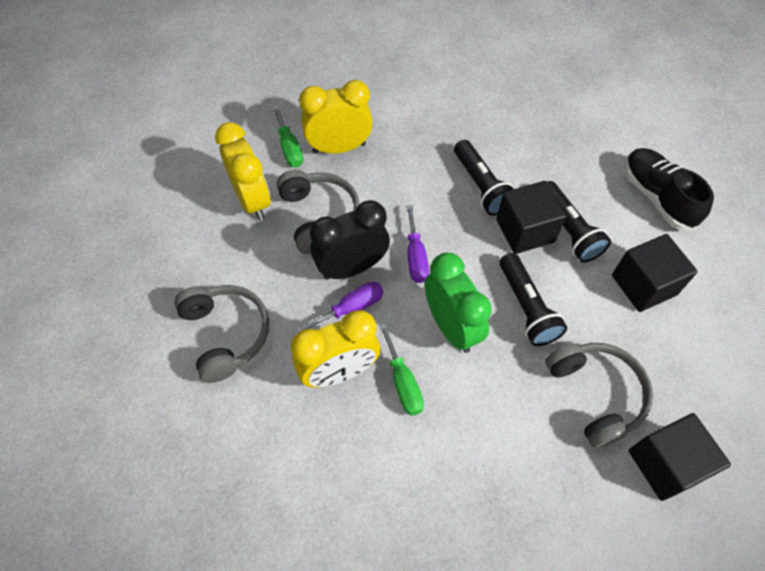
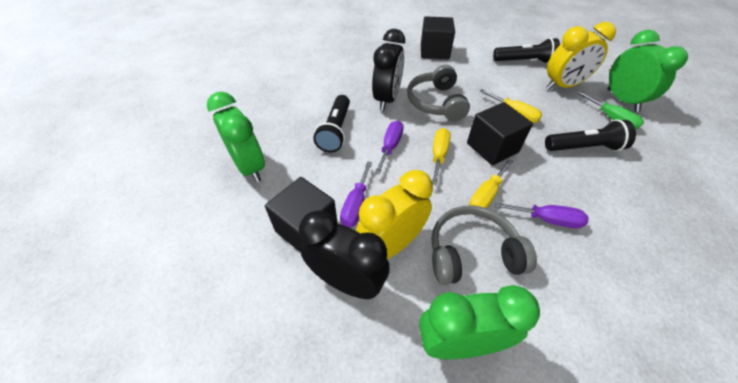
black clock: [310,200,390,280] = 1 -> [299,210,389,299] [372,29,405,111] = 2
black shoe: [624,148,714,230] = 1 -> none = 0
green clock: [425,252,491,353] = 1 -> [207,92,265,182] [419,285,540,359] [607,30,688,112] = 3
green screwdriver: [273,106,303,167] [379,323,424,416] = 2 -> [577,91,644,130] = 1
grey headphones: [174,285,269,383] [277,170,360,254] [545,343,653,449] = 3 -> [407,65,470,121] [431,206,537,285] = 2
purple screwdriver: [296,282,383,332] [406,205,429,283] = 2 -> [340,161,372,227] [375,121,404,175] [495,202,589,228] = 3
yellow clock: [215,122,270,220] [291,310,381,388] [299,80,373,154] = 3 -> [356,170,433,259] [546,22,616,89] = 2
yellow screwdriver: none = 0 -> [432,128,451,185] [469,158,513,208] [480,89,542,123] = 3

